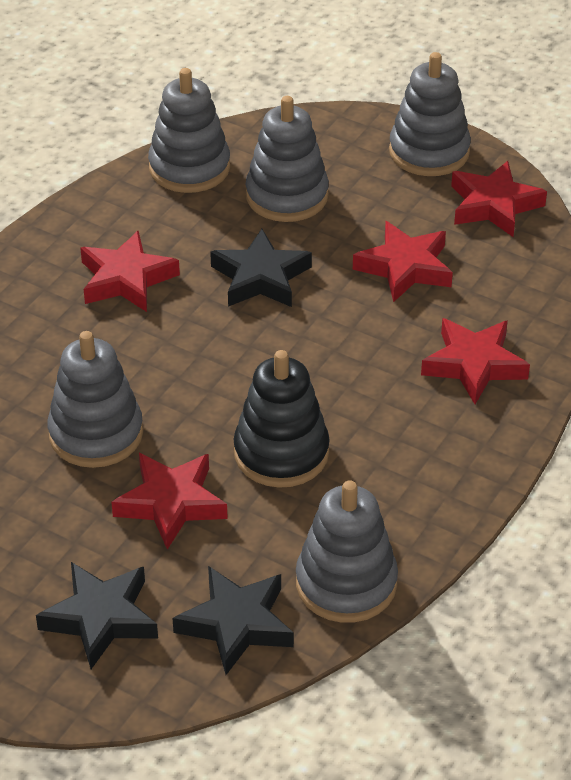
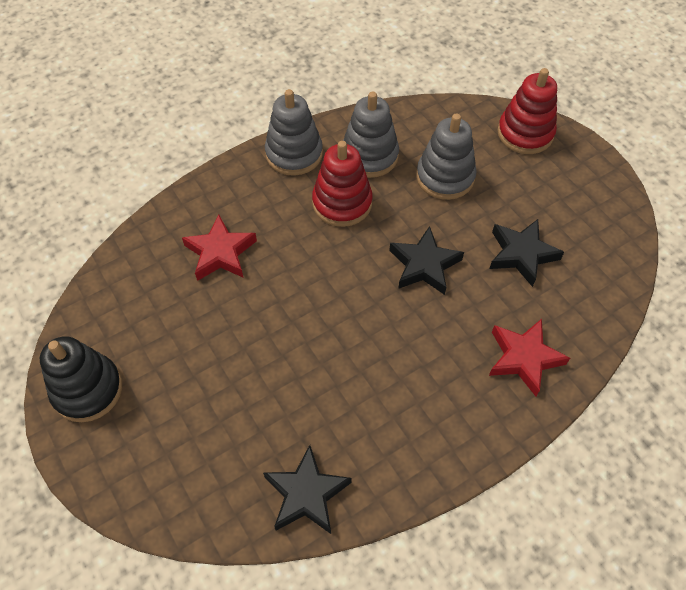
grey stacking toy: [47,331,143,468] [148,68,230,193] [246,96,329,222] [296,480,398,623] [389,52,471,176] = 5 -> [265,89,323,176] [343,91,399,178] [416,114,477,200] = 3
red stacking toy: none = 0 -> [312,141,373,227] [498,68,557,154] = 2
red star: [80,231,180,312] [111,453,228,550] [353,221,453,302] [421,318,530,404] [451,161,547,237] = 5 -> [182,215,257,281] [489,319,570,396] = 2

